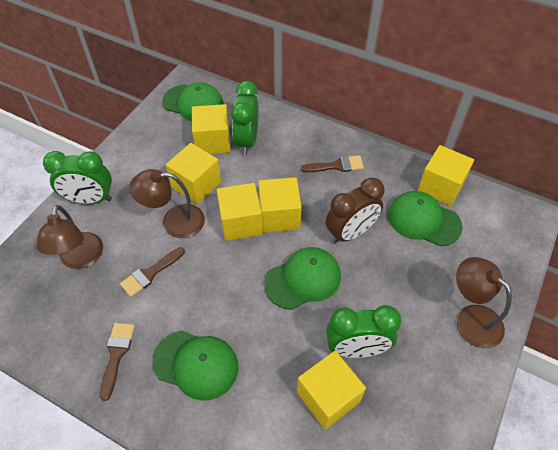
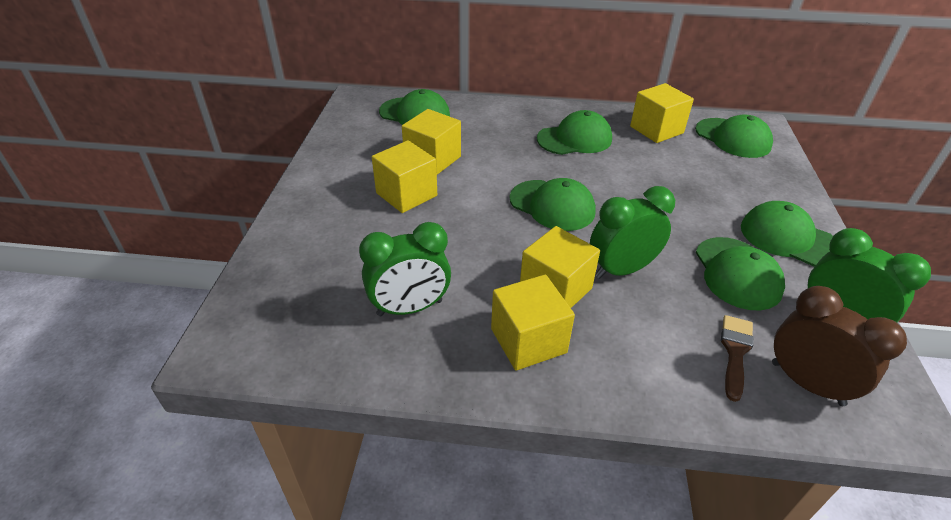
brown brush: [100,323,135,401] [120,247,185,297] [301,155,364,172] = 3 -> [721,315,754,402] = 1
brown lamp: [36,205,103,269] [129,169,205,238] [456,257,512,348] = 3 -> none = 0
green cap: [152,331,238,401] [162,83,224,121] [264,247,341,310] [388,191,463,247] = 4 -> [379,89,450,125] [509,178,596,231] [537,110,612,155] [695,114,773,158] [695,237,785,310] [741,201,833,267] = 6
yellow cube: [166,143,221,204] [192,104,231,154] [217,183,263,241] [259,177,302,233] [297,351,366,430] [418,145,474,206] = 6 -> [372,140,437,213] [402,109,461,175] [491,275,575,371] [520,226,600,308] [630,83,694,143] = 5

